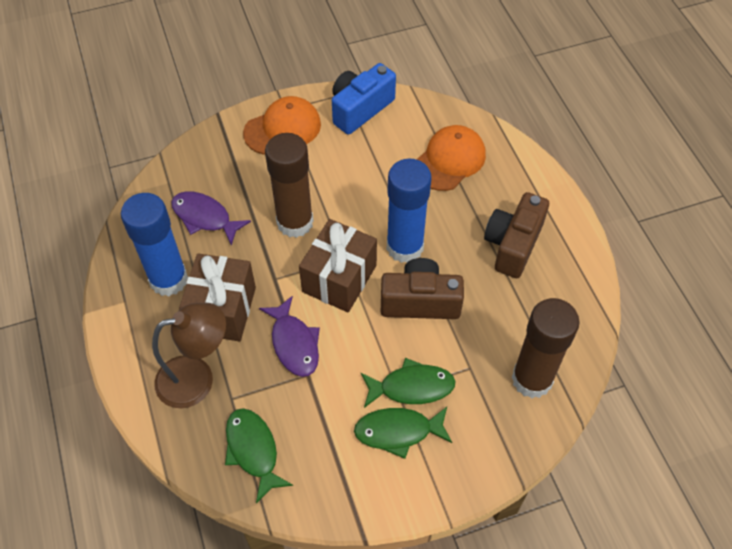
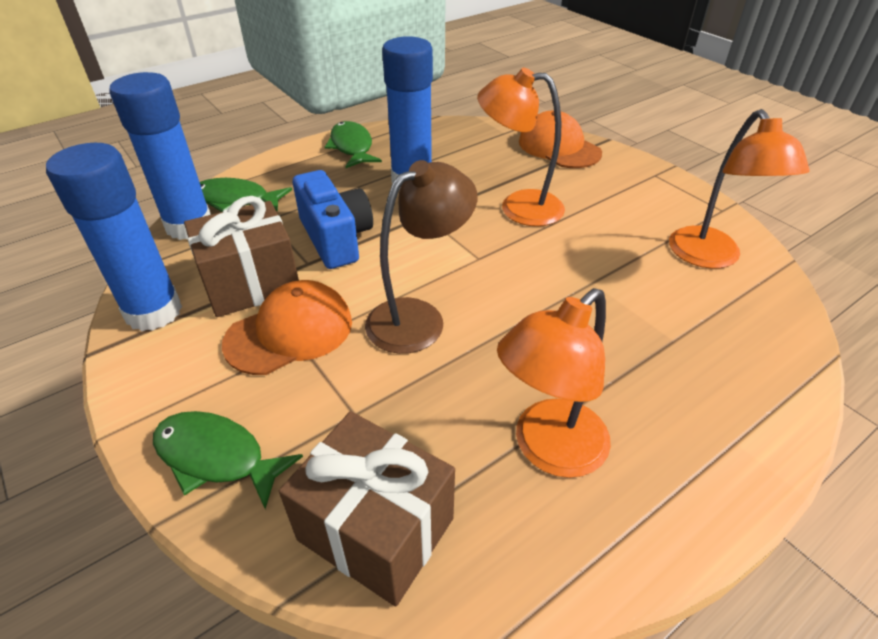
blue glue stick: [121,193,188,296] [387,159,432,263] = 2 -> [46,143,182,331] [110,72,211,240] [382,36,433,183] = 3
brown camera: [381,258,464,319] [484,192,549,278] = 2 -> none = 0
brown glue stick: [265,133,314,238] [512,298,580,398] = 2 -> none = 0
orange lamp: none = 0 -> [477,68,565,226] [497,288,611,478] [669,109,810,269] = 3
purple fish: [171,191,251,246] [259,296,320,377] = 2 -> none = 0

